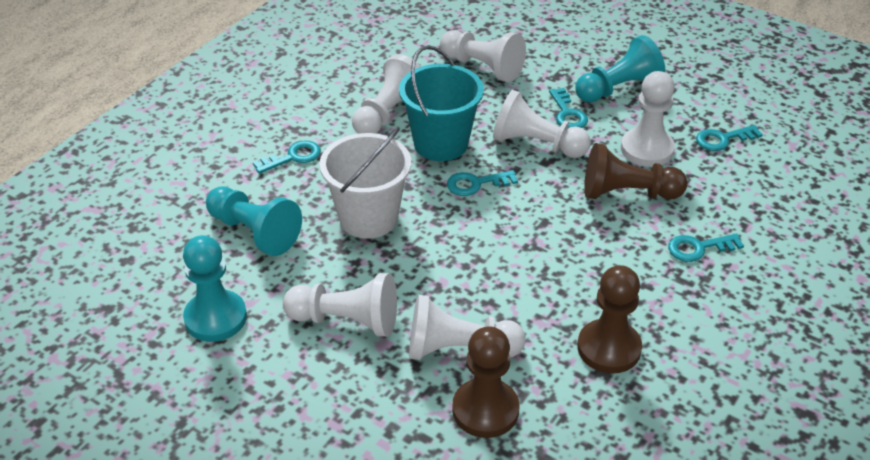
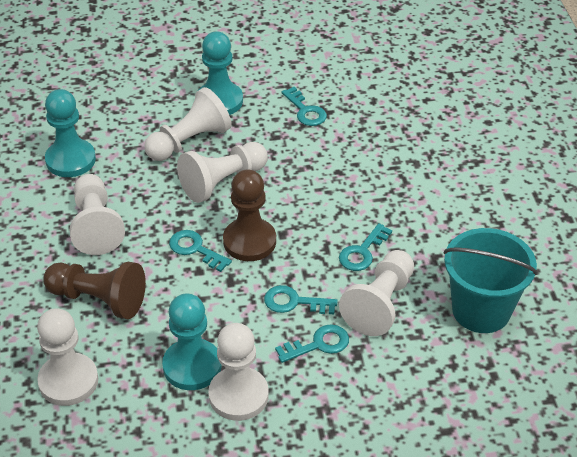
brown pawn: [452,326,519,438] [578,265,642,374] [584,143,687,200] = 3 -> [43,262,146,319] [223,169,276,261] = 2
white bucket: [319,127,411,239] = 1 -> none = 0

